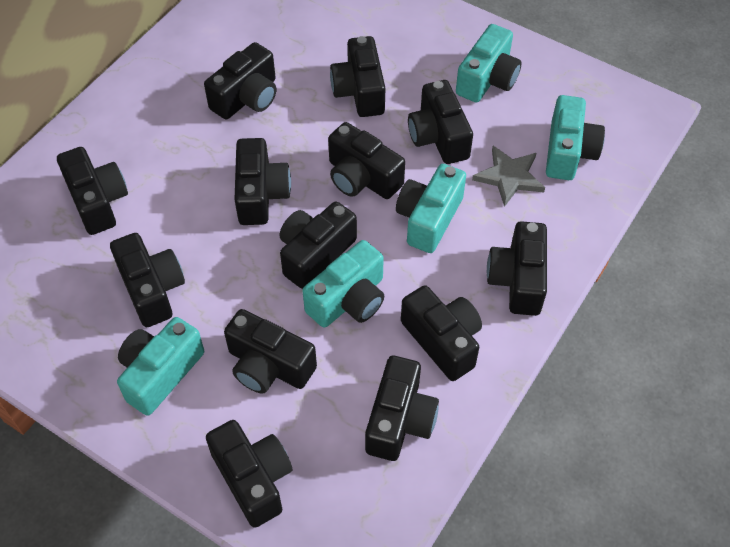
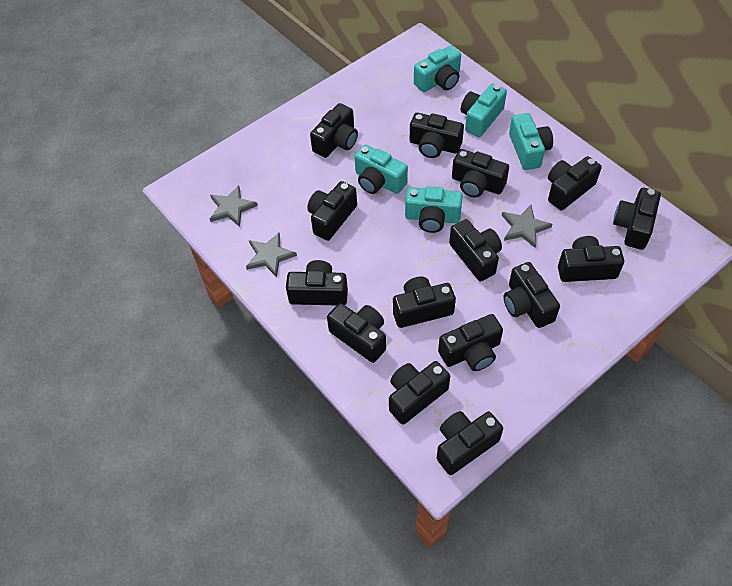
black camera: [57,147,128,235] [110,233,185,327] [204,42,276,119] [206,420,292,528] [224,309,317,394] [234,138,291,225] [280,201,357,289] [328,122,405,199] [330,36,385,117] [365,356,439,461] [401,285,482,381] [408,80,473,164] [487,221,547,316] = 13 -> [286,260,348,306] [307,181,357,241] [310,103,358,158] [327,303,386,363] [389,361,450,425] [393,277,456,328] [410,113,464,158] [437,411,503,475] [438,314,503,371] [449,219,502,281] [452,149,509,197] [503,262,560,328] [548,156,601,211] [558,236,624,282] [613,188,661,250] = 15
grey star: [472,146,545,207] = 1 -> [210,185,258,227] [246,233,297,277] [502,205,552,248] = 3

